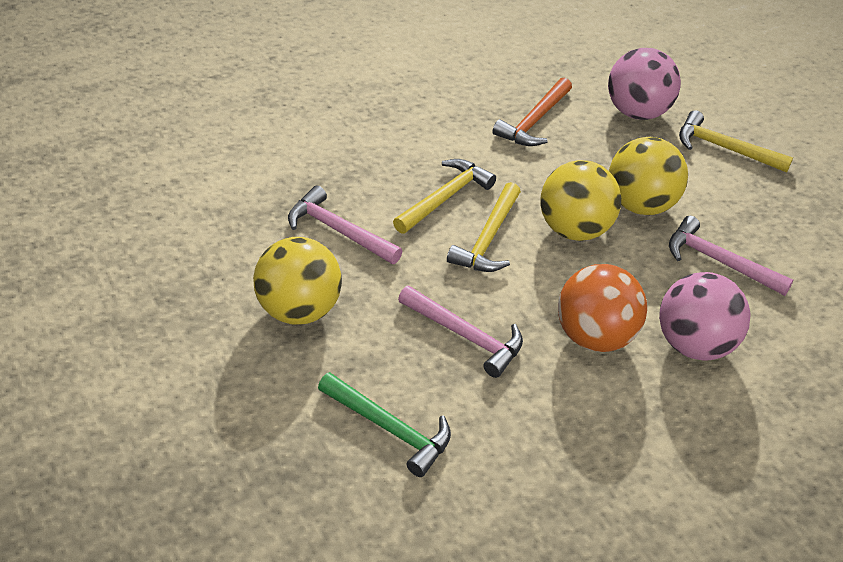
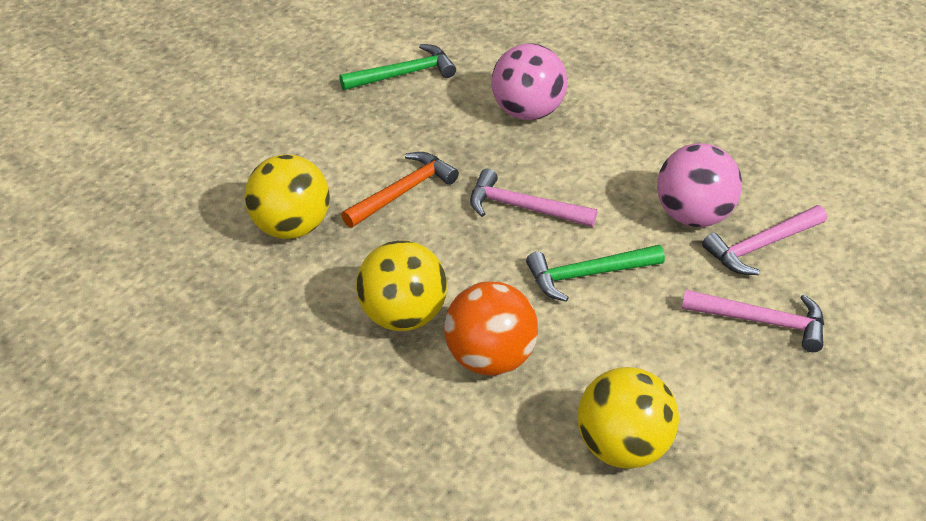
green hammer: [318,372,451,477] = 1 -> [339,44,456,90] [526,245,665,302] = 2
yellow hammer: [393,159,496,234] [447,182,521,272] [679,110,793,172] = 3 -> none = 0

